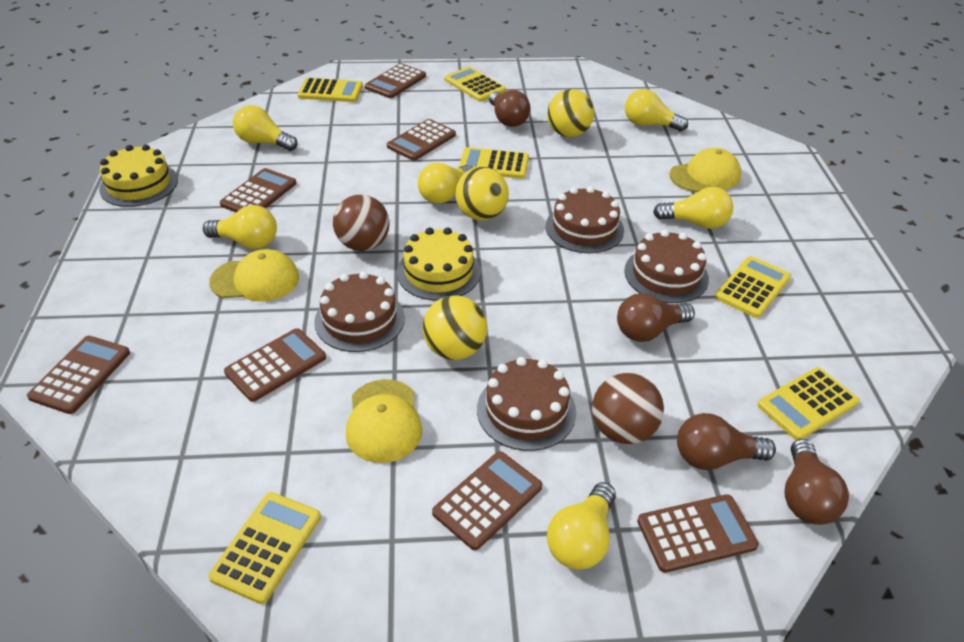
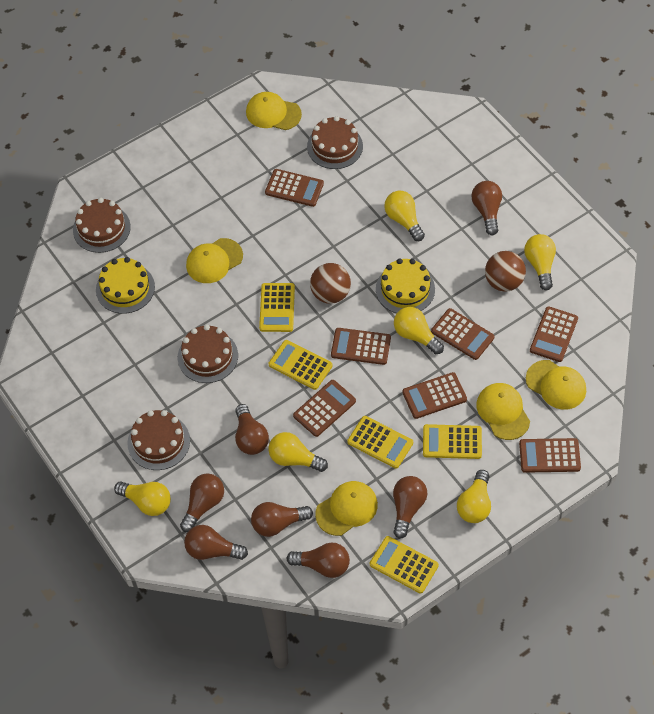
brown light bulb: [489,90,531,127] [617,293,695,342] [677,413,776,470] [784,439,849,525] = 4 -> [180,473,224,532] [184,525,248,560] [235,404,269,455] [251,502,313,537] [286,542,350,578] [393,476,427,539] [471,181,502,235] = 7
yellow ball: [423,295,487,360] [455,167,509,221] [547,89,594,137] = 3 -> none = 0
yellow calculator: [208,492,321,604] [298,78,363,102] [444,67,506,102] [459,147,529,179] [715,256,791,318] [757,367,859,440] = 6 -> [259,283,295,332] [269,340,332,390] [347,416,413,469] [370,536,439,594] [423,424,482,459] = 5
yellow cap: [209,249,299,302] [346,379,422,463] [669,148,741,192] = 3 -> [186,238,243,283] [246,92,302,130] [315,481,378,536] [476,383,530,440] [526,360,586,410] = 5

